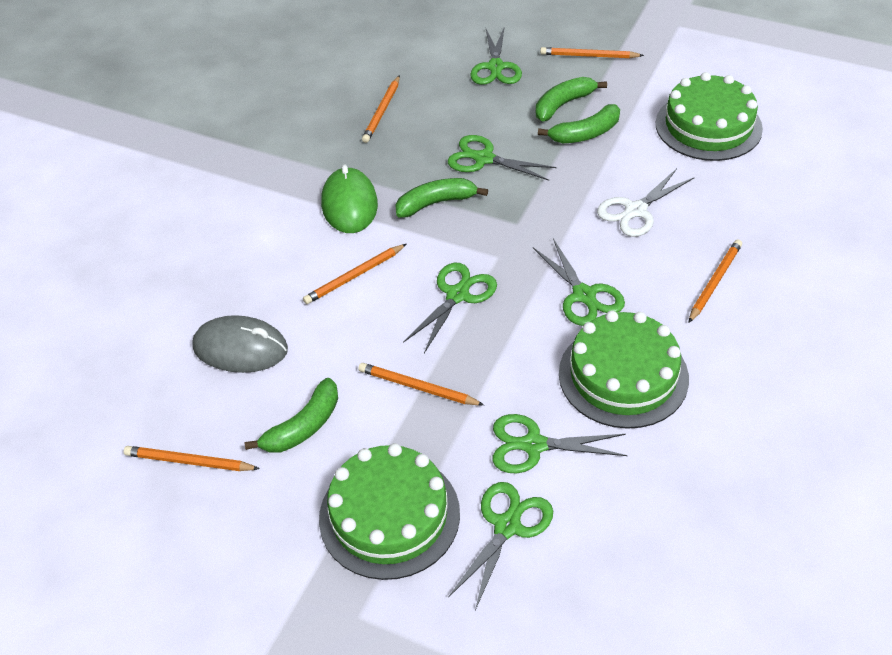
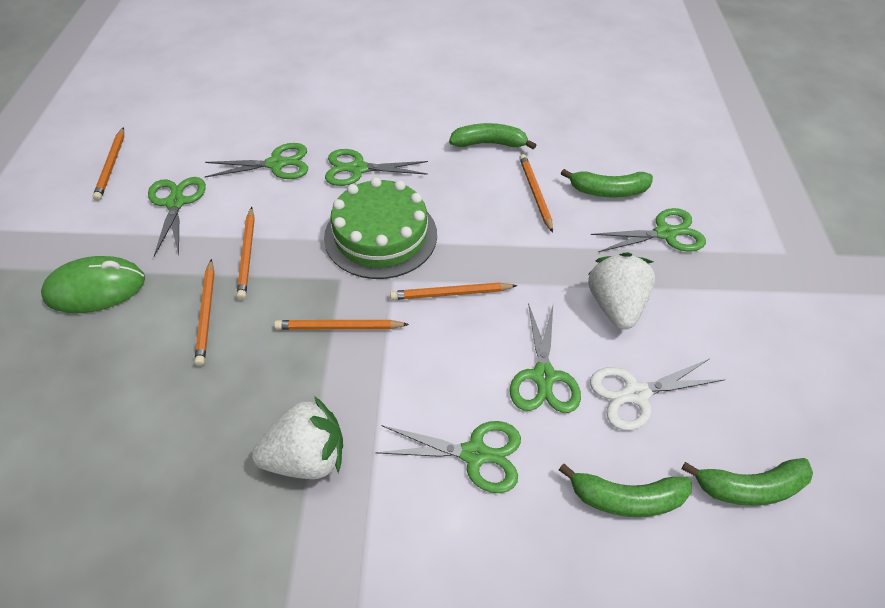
green cake: [319,443,460,580] [559,311,689,429] [656,72,763,161] = 3 -> [324,177,437,279] = 1
grey mouse: [192,315,288,373] = 1 -> none = 0
white strawberry: none = 0 -> [252,396,343,479] [588,252,655,330] = 2

